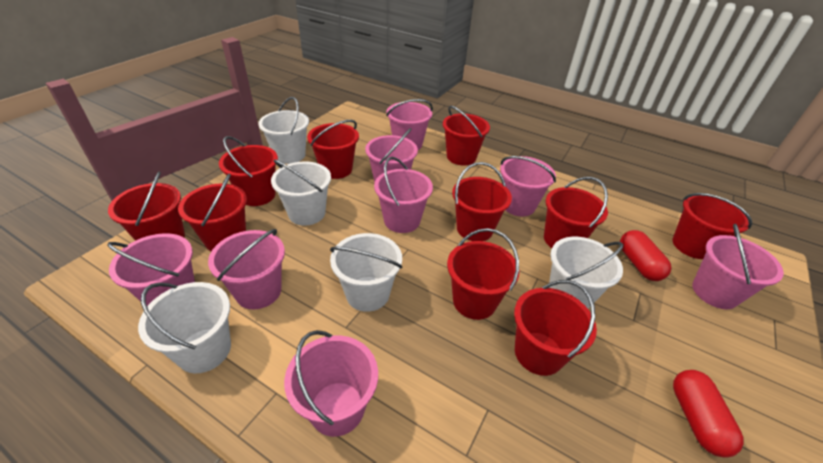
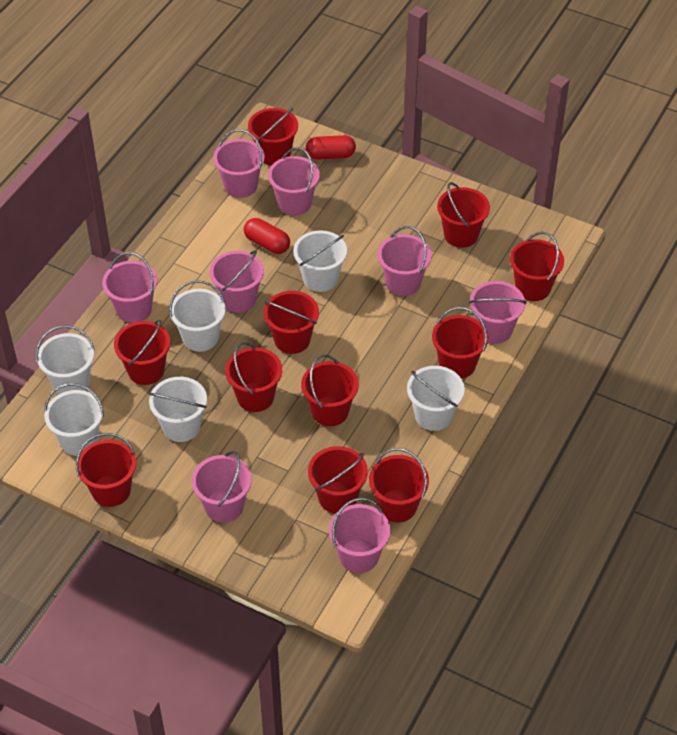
red bucket: [108,171,185,241] [178,173,247,251] [219,136,278,206] [307,120,359,179] [443,106,490,165] [447,228,519,320] [452,162,512,241] [514,280,597,376] [544,177,608,248] [672,193,752,259] = 10 -> [76,433,136,507] [114,320,170,385] [225,342,282,412] [248,108,298,166] [264,291,319,354] [301,354,359,426] [308,446,368,514] [369,448,429,522] [432,307,488,379] [437,182,490,248] [510,232,564,301] = 11
white bucket: [138,282,231,373] [258,97,309,164] [271,160,331,226] [330,233,403,312] [549,237,623,309] = 5 -> [36,325,95,394] [44,383,104,456] [149,377,207,442] [169,280,225,352] [293,230,347,292] [407,366,465,431] = 6

